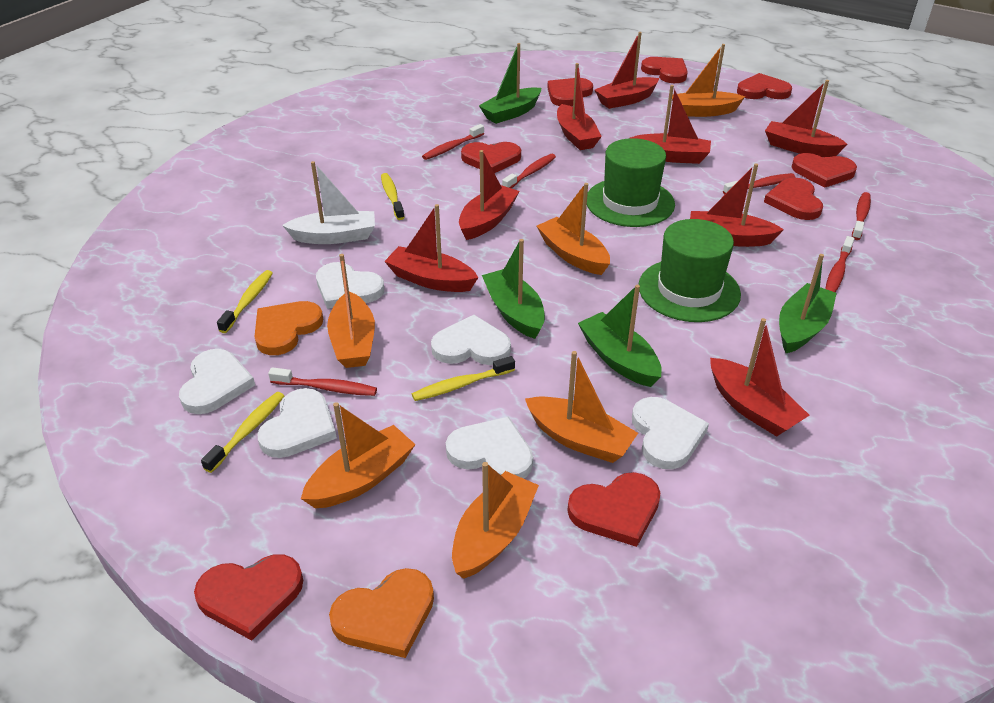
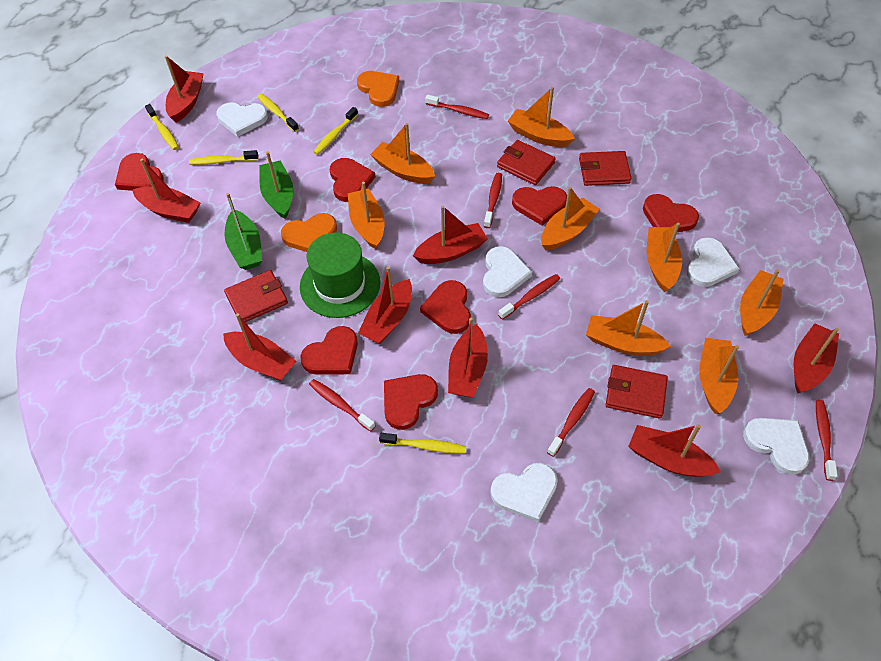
green boat: [479,43,541,124] [482,239,545,339] [578,285,662,387] [779,254,837,353] = 4 -> [224,193,262,270] [259,151,293,219] = 2
green hat: [587,138,675,227] [638,219,741,322] = 2 -> [300,232,380,318] = 1
orange boat: [301,402,416,508] [327,254,375,368] [452,462,539,579] [525,351,638,463] [537,183,610,275] [672,44,745,117] = 6 -> [348,182,385,249] [370,123,435,184] [508,87,575,147] [541,187,600,251] [586,300,671,356] [647,223,682,292] [699,338,739,414] [740,269,784,336] = 8
red heart: [194,554,303,641] [461,142,521,173] [547,78,593,106] [567,472,660,547] [641,57,688,83] [737,73,792,99] [764,177,823,220] [792,153,857,188] = 8 -> [115,153,164,191] [300,326,358,374] [330,158,375,202] [384,374,438,430] [420,280,471,334] [512,186,567,225] [643,194,699,232] = 7
red wallet: none = 0 -> [224,270,288,322] [497,140,556,185] [579,151,631,186] [606,365,668,419] = 4
white boat: [282,161,375,244] = 1 -> none = 0
white heart: [179,349,255,414] [257,388,337,458] [316,262,384,309] [431,315,511,365] [446,416,533,479] [632,397,709,469] = 6 -> [217,102,268,137] [483,246,532,297] [490,463,558,522] [687,237,740,287] [743,418,809,475] = 5
yellow toothbrush: [201,392,284,473] [217,270,273,333] [381,173,405,220] [412,356,515,401] = 4 -> [145,104,179,150] [189,150,258,165] [257,94,299,132] [313,107,358,155] [379,433,466,454] = 5

